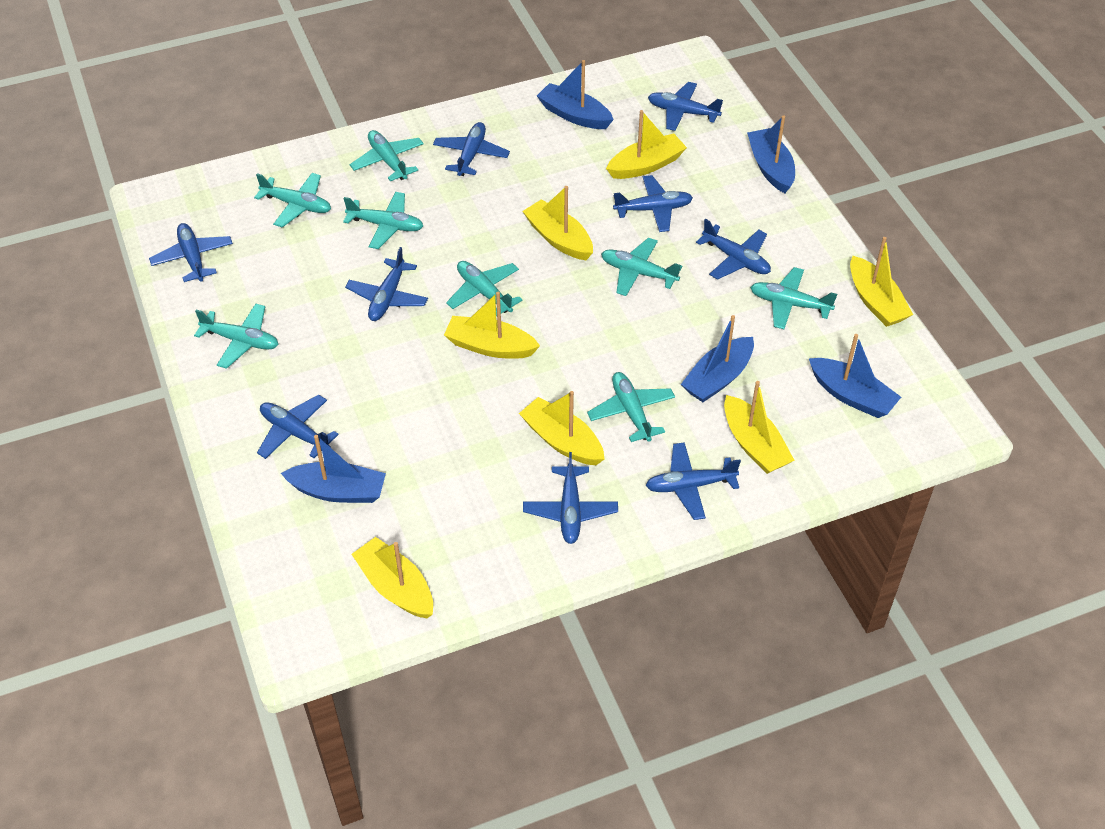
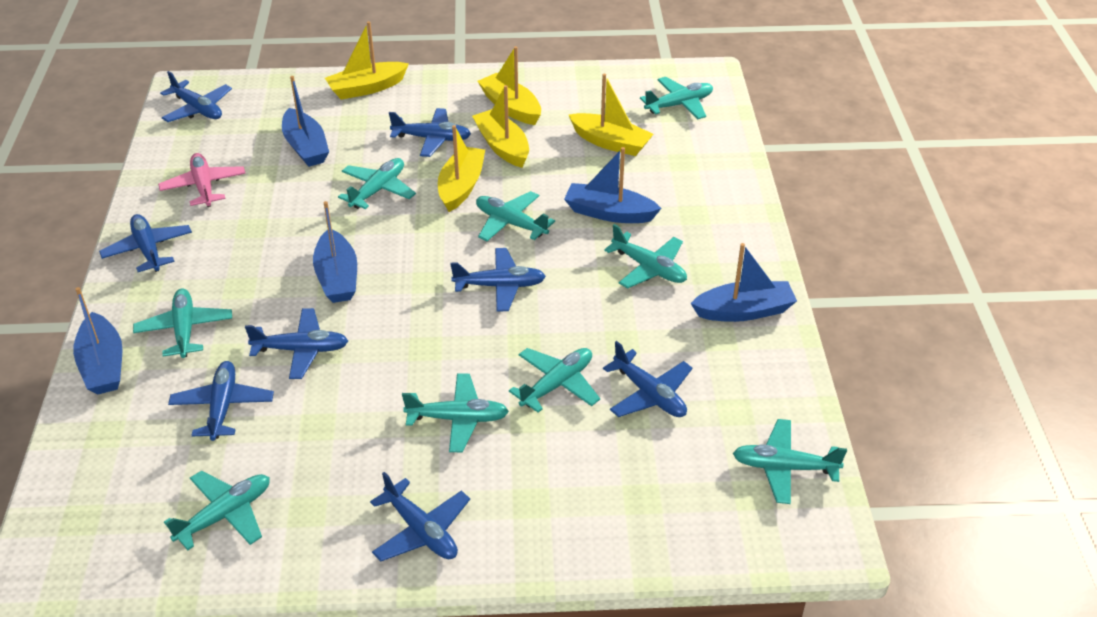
blue plane: [149,223,233,282] [257,395,339,459] [345,247,428,321] [433,122,510,176] [523,452,618,544] [613,175,693,232] [646,442,741,520] [648,82,723,131] [696,219,771,280] = 9 -> [99,214,192,272] [160,71,232,122] [168,361,274,441] [245,308,348,379] [370,472,470,561] [389,108,471,157] [450,248,546,312] [603,341,693,417] = 8
pink plane: none = 0 -> [158,153,246,207] = 1
turquoise plane: [194,304,279,369] [254,173,331,228] [343,192,423,249] [350,130,424,181] [446,261,523,317] [587,372,675,442] [601,238,682,296] [750,267,837,329] = 8 -> [133,289,232,358] [164,471,270,550] [338,158,416,209] [402,373,509,452] [476,191,555,241] [509,348,600,413] [604,224,687,288] [640,77,713,119] [733,419,847,504] = 9
yellow boat: [352,537,433,618] [444,292,540,359] [519,391,604,465] [522,186,593,260] [606,110,687,179] [724,381,795,474] [850,237,913,327] = 7 -> [325,21,409,100] [438,125,485,212] [472,85,529,168] [477,46,541,125] [569,74,653,156] = 5

